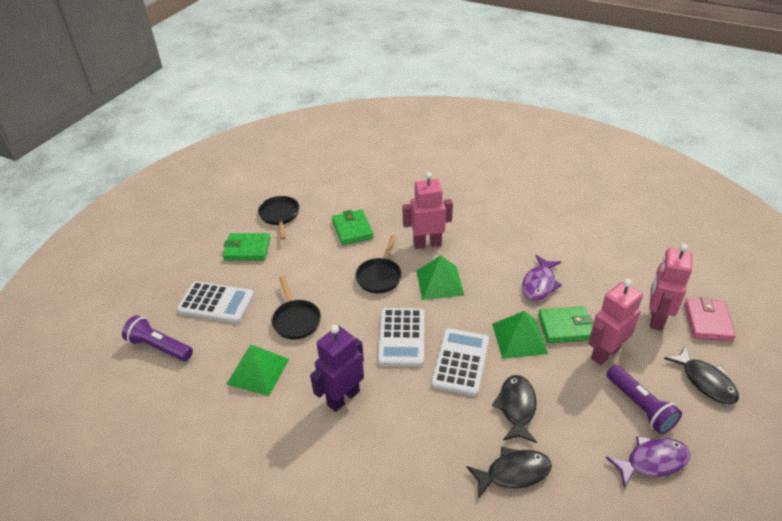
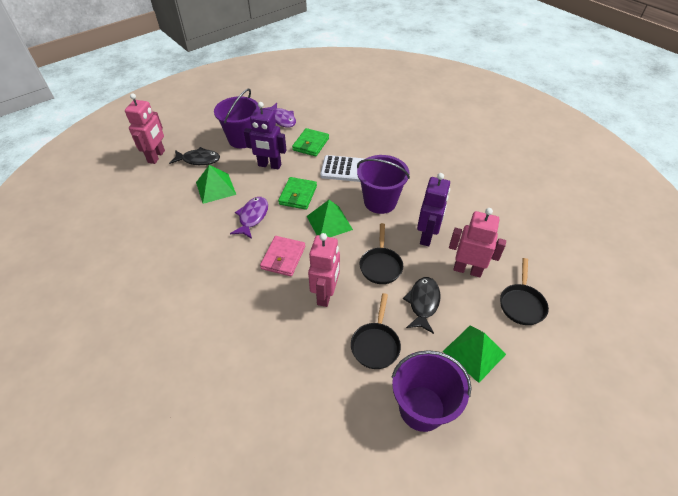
black fish: [466,447,552,499] [492,375,537,443] [664,345,739,404] = 3 -> [169,147,220,165] [403,277,440,334] = 2
green wallet: [223,233,270,261] [332,209,374,245] [538,306,593,343] = 3 -> [278,177,317,210] [292,128,329,156] = 2
purple bucket: none = 0 -> [214,89,260,148] [357,155,410,214] [392,350,472,432] = 3
purple flashlight: [122,315,193,361] [607,365,682,434] = 2 -> none = 0
purple robot: [310,325,364,412] = 1 -> [244,102,286,170] [417,173,450,246] = 2
white calculator: [177,281,254,323] [378,308,424,367] [431,328,489,396] = 3 -> [320,155,365,182] = 1

